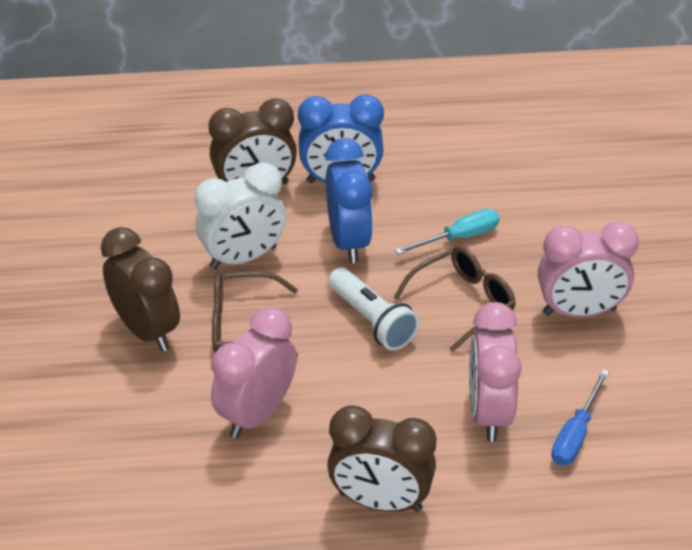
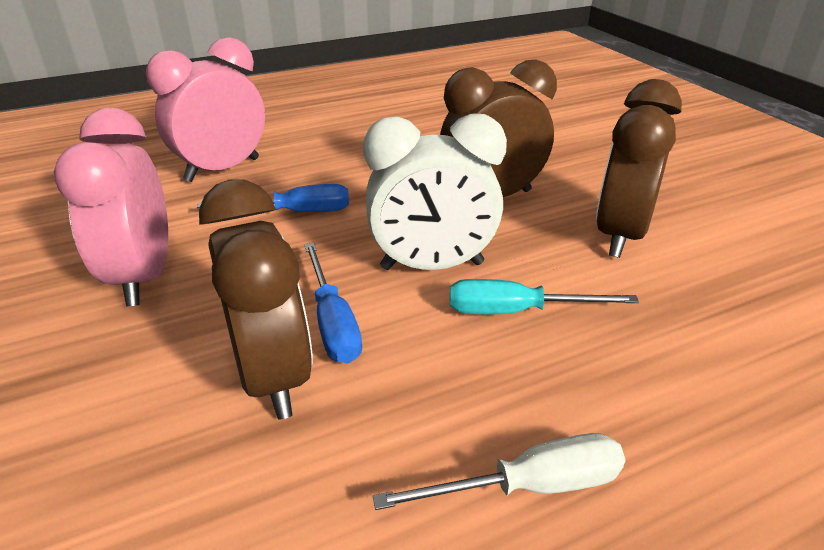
blue clock: [298,95,384,183] [325,138,373,263] = 2 -> none = 0
blue screwdriver: [551,369,609,466] = 1 -> [197,184,349,212] [304,243,362,364] = 2
brown glasses: [212,271,298,357] [393,246,516,352] = 2 -> none = 0
pink clock: [211,307,297,438] [469,302,522,441] [538,221,639,317] = 3 -> [54,108,168,306] [146,37,265,182] = 2
white flashlight: [328,267,419,351] = 1 -> none = 0
white screwdriver: none = 0 -> [373,433,625,510] = 1

